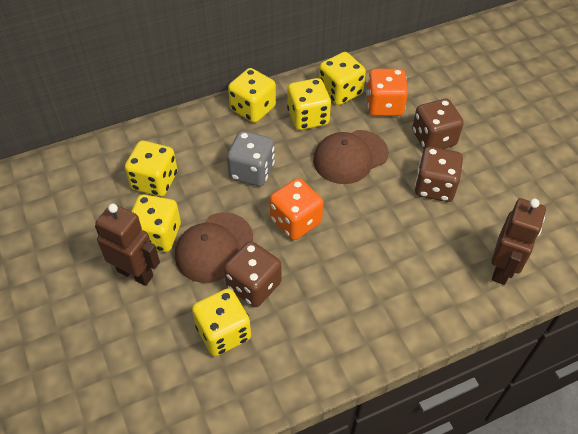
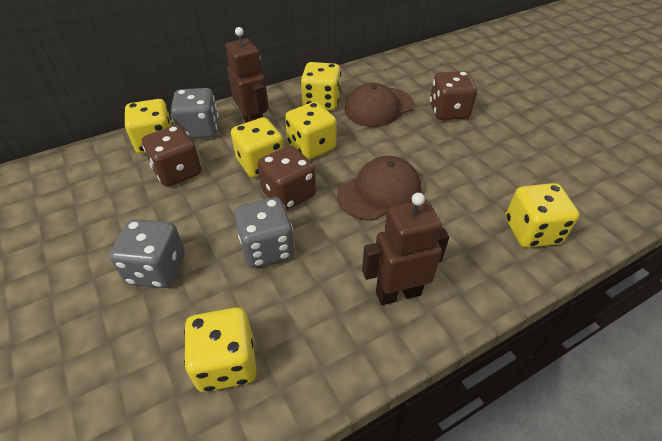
grey dice: [227,131,275,186] = 1 -> [109,219,185,288] [171,88,218,139] [234,197,294,268] = 3
orange dice: [270,178,323,240] [366,69,408,116] = 2 -> none = 0

